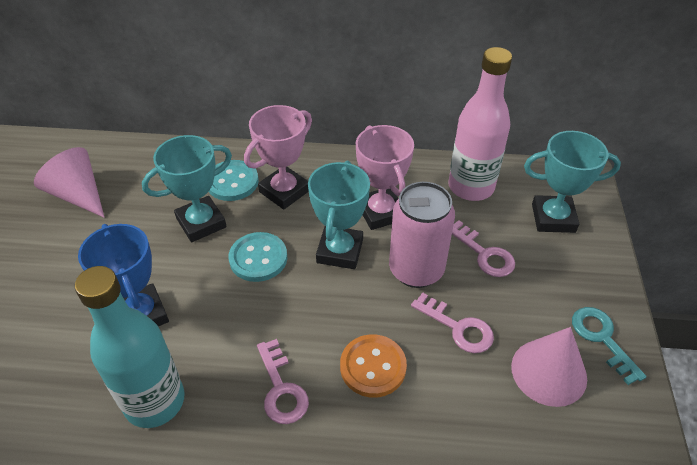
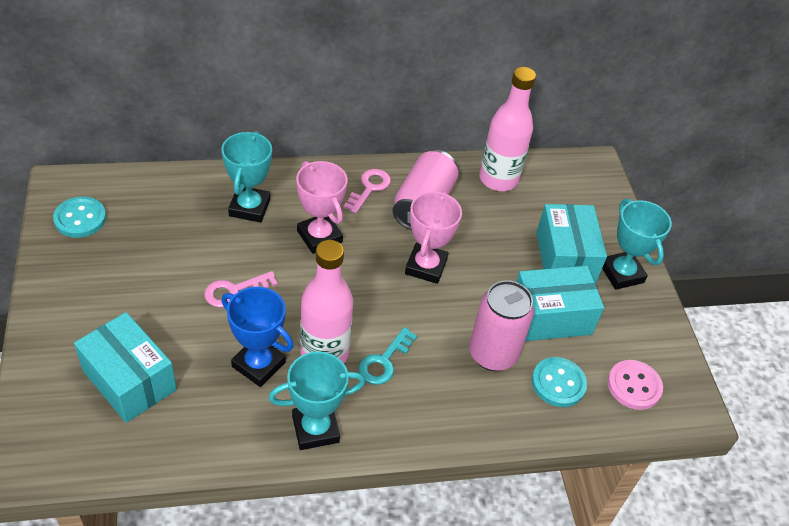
orange button: [340,334,407,398] = 1 -> none = 0
pink bottle: [448,47,512,201] = 1 -> [300,240,353,363] [479,67,536,191] = 2
pink button: none = 0 -> [607,360,663,410] = 1
pink can: [389,182,455,288] = 1 -> [393,150,459,230] [469,280,534,371] = 2
pink cone: [34,147,104,217] [511,327,587,407] = 2 -> none = 0
pink key: [257,339,309,424] [411,292,494,353] [452,220,515,277] = 3 -> [204,271,278,308] [343,169,391,214] = 2
turquoise bottle: [75,266,185,428] = 1 -> none = 0
turquoise box: none = 0 -> [74,312,177,423] [516,266,604,341] [536,204,607,284] = 3

